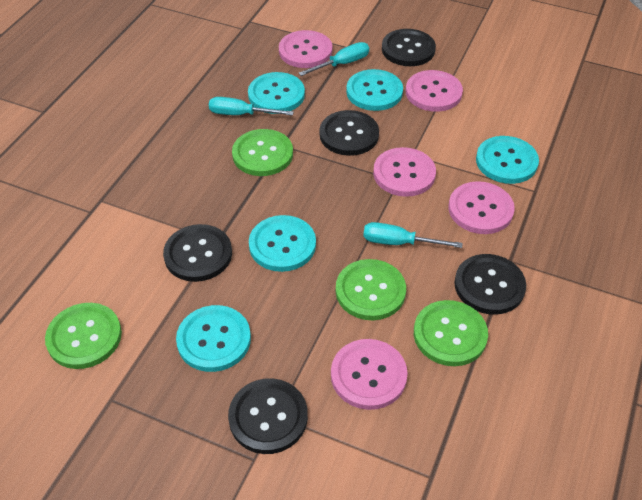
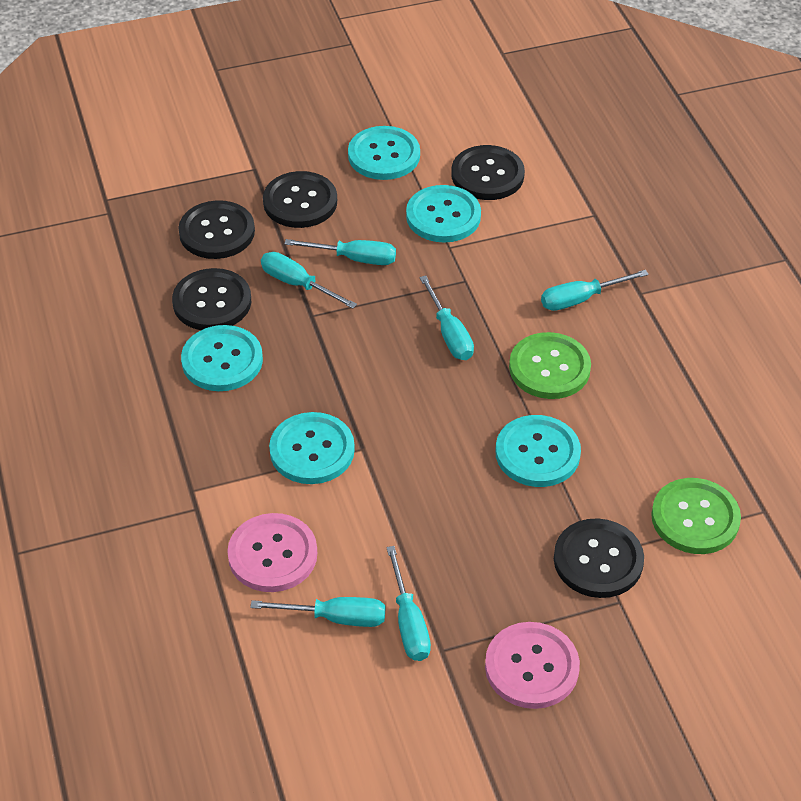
green button: [45,303,122,369] [232,129,293,176] [336,259,406,320] [414,300,488,366] = 4 -> [509,332,591,399] [651,478,741,554] = 2
pink button: [279,30,332,68] [331,339,408,410] [373,147,436,197] [406,70,463,112] [448,181,515,234] = 5 -> [227,513,317,592] [485,622,580,709] = 2
turquoise screwdriver: [209,97,294,116] [298,42,369,76] [363,222,463,248] = 3 -> [250,597,385,627] [261,252,357,309] [284,239,396,265] [386,546,431,661] [419,276,474,360] [541,270,649,311] = 6

